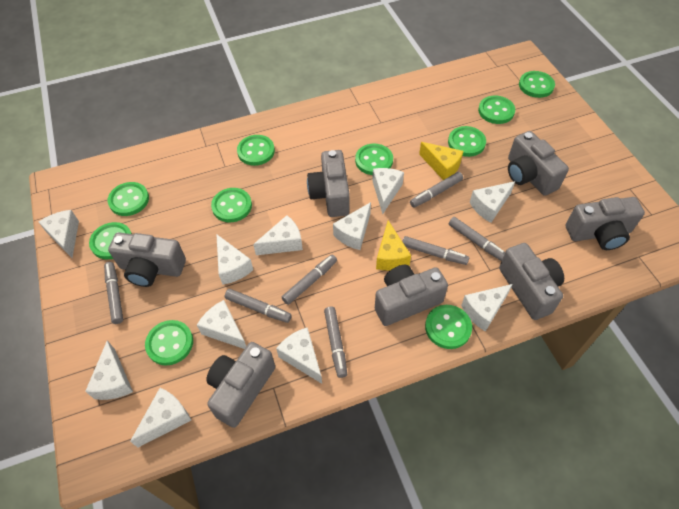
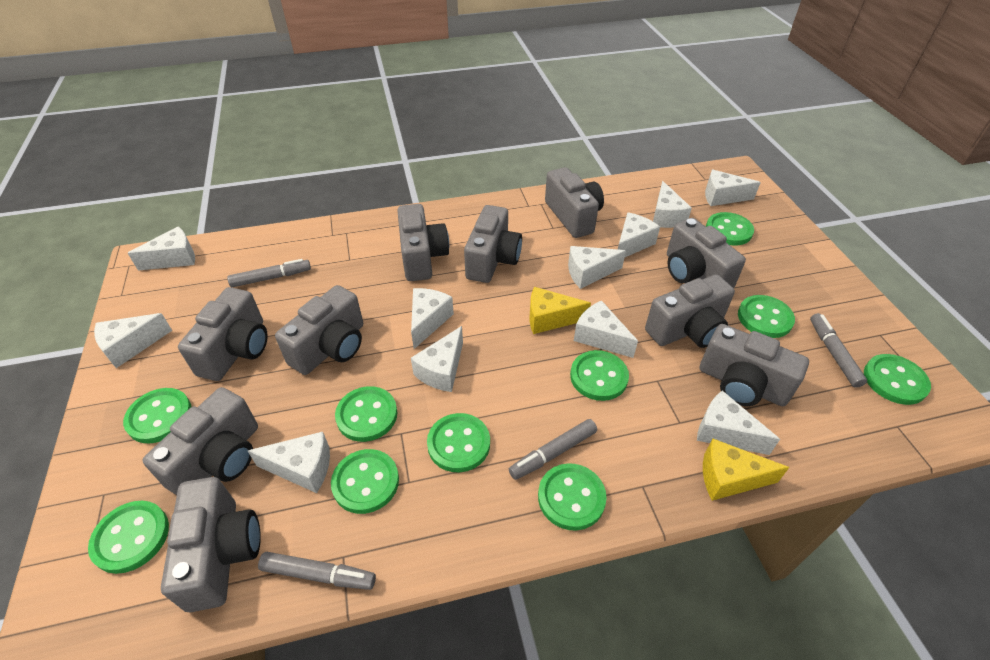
grey camera: [108,233,186,287] [206,342,275,428] [307,150,350,217] [375,265,448,326] [499,243,564,320] [508,131,569,196] [565,197,645,250] = 7 -> [143,387,258,495] [161,477,261,612] [178,287,268,381] [275,285,363,375] [397,204,449,281] [464,205,522,283] [545,167,604,238] [645,274,735,348] [667,218,746,288] [700,324,809,406] = 10
grey marker: [104,262,123,324] [225,289,292,323] [282,255,337,305] [324,306,347,378] [402,236,469,265] [410,172,463,208] [449,217,505,261] = 7 -> [227,259,311,287] [258,552,376,590] [509,419,597,480] [810,313,867,388] = 4

